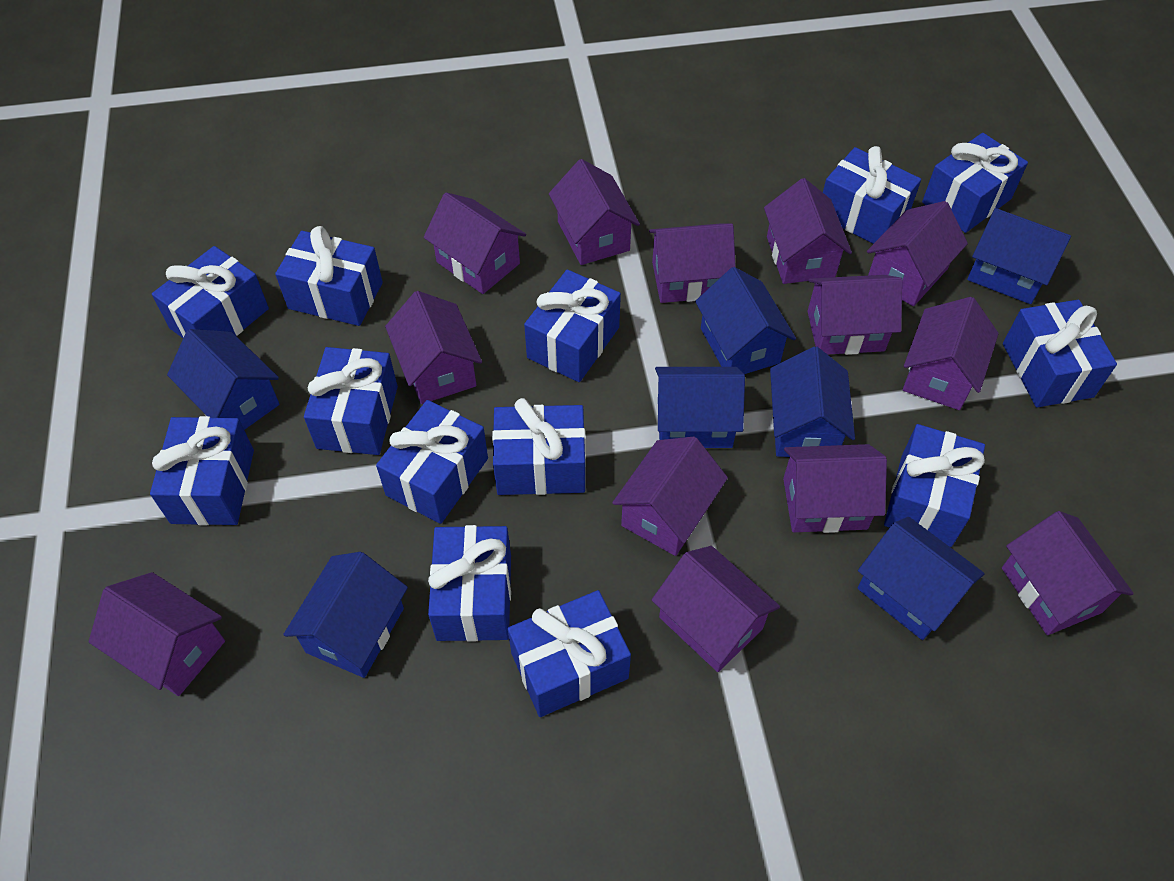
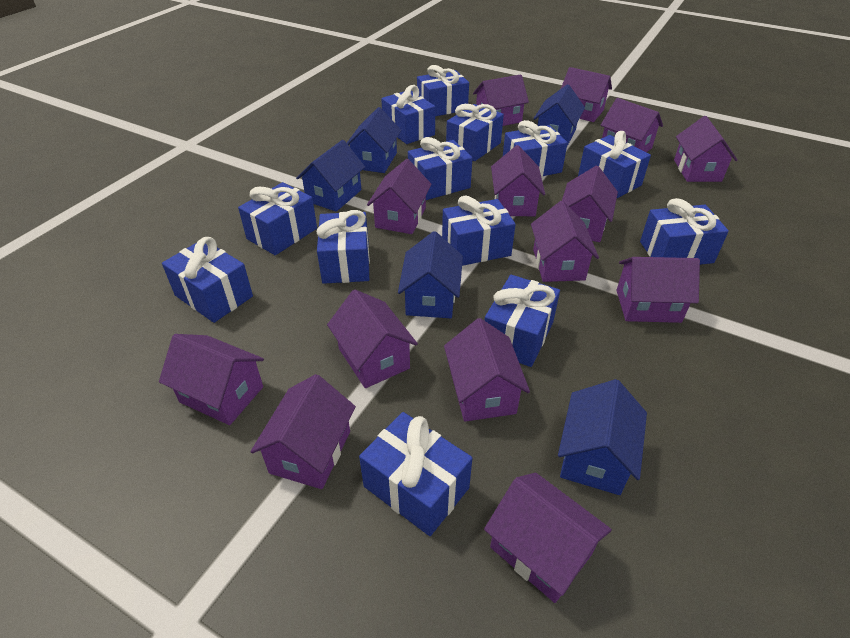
blue house: [167,329,280,430] [283,552,408,678] [655,367,745,448] [695,267,796,374] [770,346,855,457] [858,517,985,640] [967,208,1071,304] = 7 -> [296,140,365,212] [347,107,401,173] [398,231,463,318] [534,84,585,146] [558,379,647,495] = 5
purple house: [89,572,225,696] [385,291,482,404] [424,192,526,294] [549,159,640,265] [612,436,728,556] [649,223,736,303] [652,546,780,672] [764,178,852,284] [783,444,887,533] [808,275,902,355] [867,201,968,306] [903,297,999,410] [1002,511,1134,635] = 13 -> [159,334,264,425] [250,374,356,489] [327,290,418,388] [367,159,432,234] [444,318,530,422] [473,75,529,126] [484,472,612,603] [491,145,545,216] [531,201,599,282] [561,67,612,122] [562,166,618,242] [600,98,663,152] [616,257,700,323] [674,116,738,182] = 14

